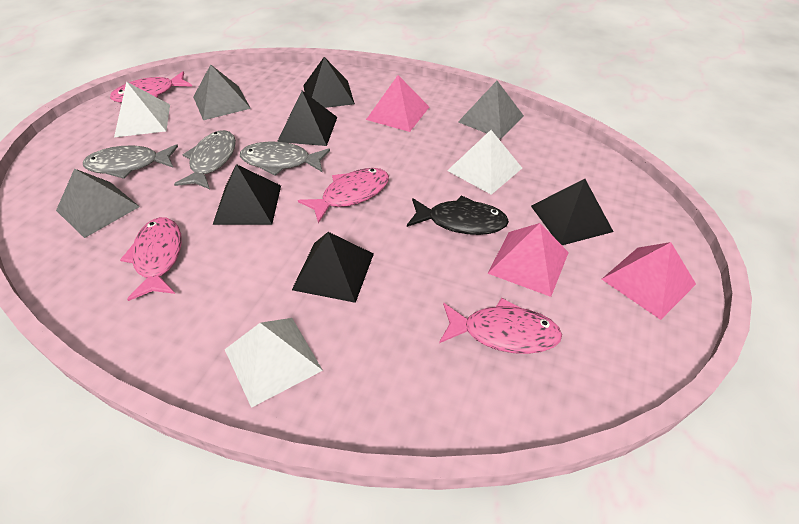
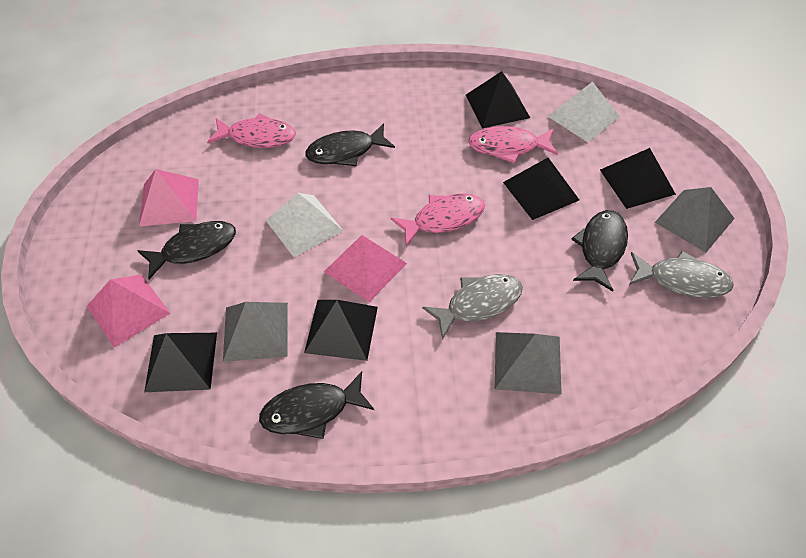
black fish: [407,195,509,235] = 1 -> [137,221,236,280] [259,371,374,439] [305,123,395,166] [571,210,628,292] = 4
grey fish: [83,144,178,179] [174,130,236,189] [240,142,330,176] = 3 -> [422,274,523,339] [629,251,734,298] = 2
pink fish: [110,71,192,103] [120,217,182,301] [298,168,389,223] [439,298,562,354] = 4 -> [207,113,296,148] [391,193,485,246] [468,126,558,163] = 3
white pyramid: [114,82,170,137] [225,318,323,408] [447,130,522,195] = 3 -> [266,193,343,257] [547,82,620,142] = 2

